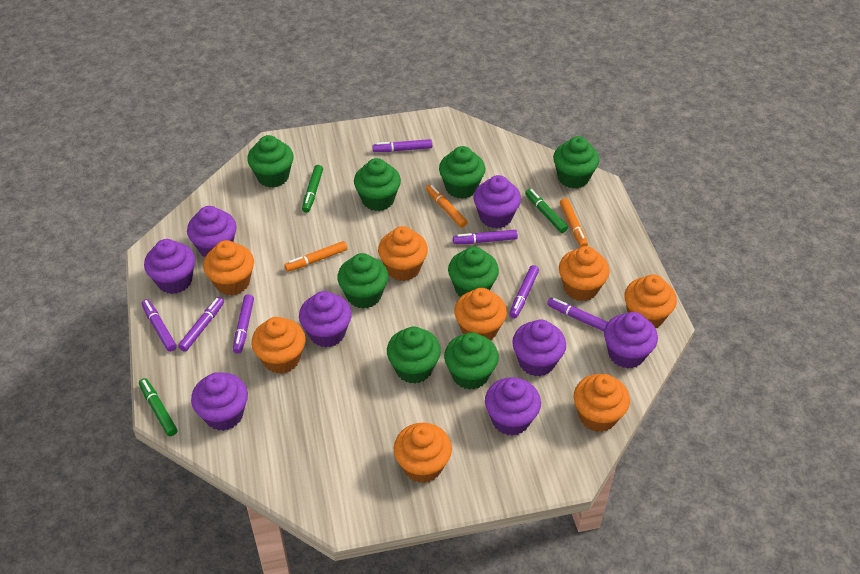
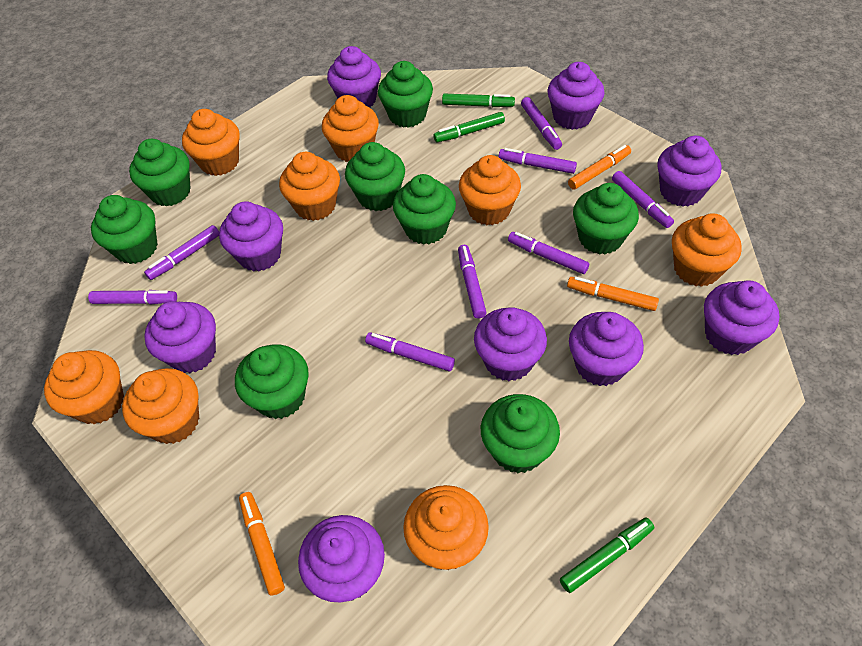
purple cupcake: [144,239,195,294] [187,206,237,257] [191,372,248,431] [299,291,352,347] [473,175,521,229] [485,377,541,436] [512,319,566,376] [604,312,658,369] = 8 -> [144,301,216,373] [219,201,283,272] [298,515,385,602] [327,46,381,108] [474,307,547,381] [548,62,605,130] [569,312,644,386] [657,136,721,207] [704,280,779,355] = 9
purple marker: [142,299,177,352] [178,297,224,352] [233,294,254,354] [372,139,432,152] [453,230,518,244] [509,265,539,318] [547,297,608,331] = 7 -> [88,290,177,304] [144,225,219,280] [365,332,455,371] [458,245,487,319] [499,148,577,174] [508,232,589,274] [521,97,562,150] [612,171,674,228] = 8

